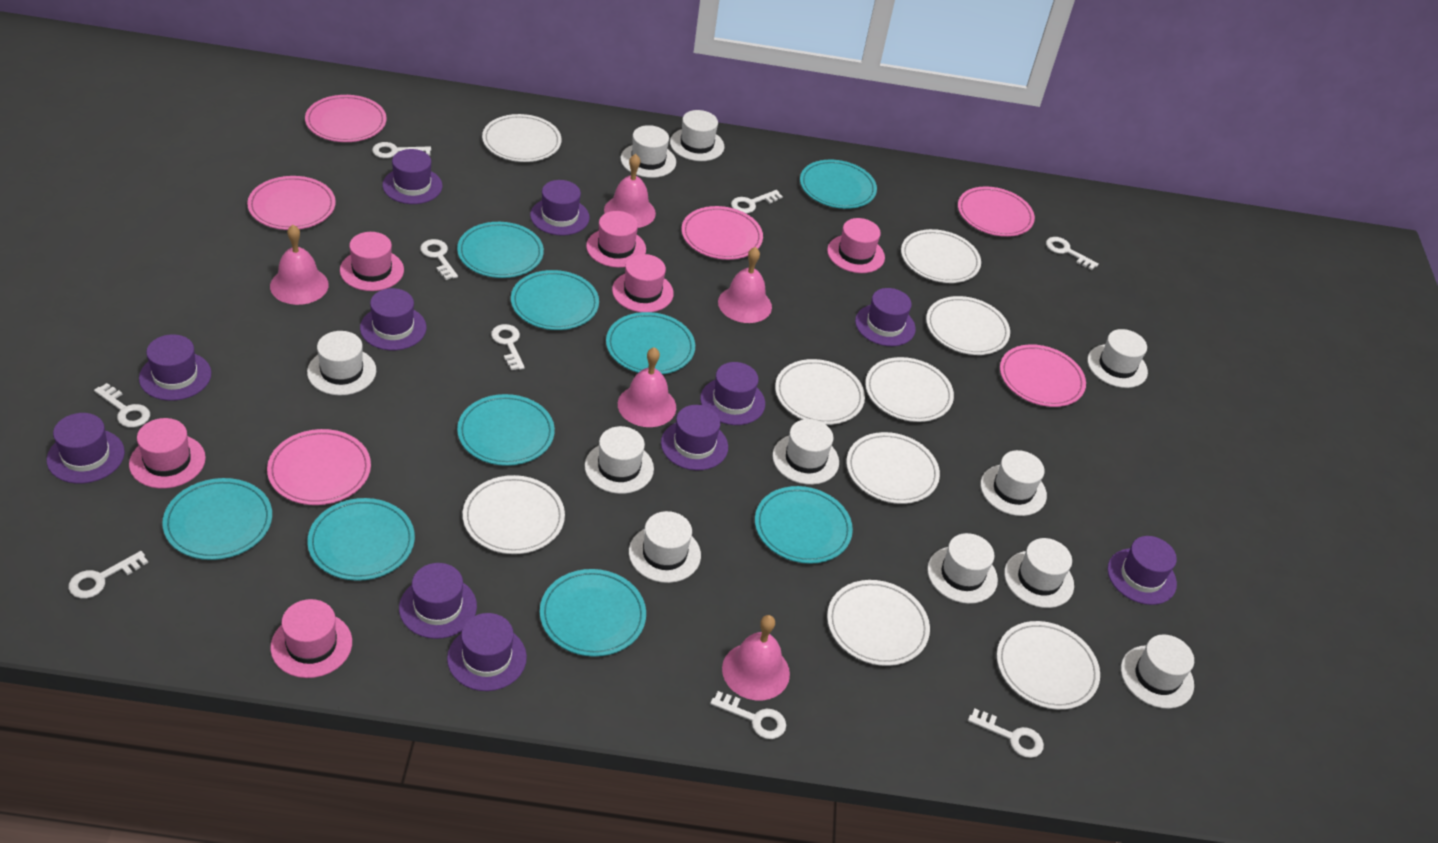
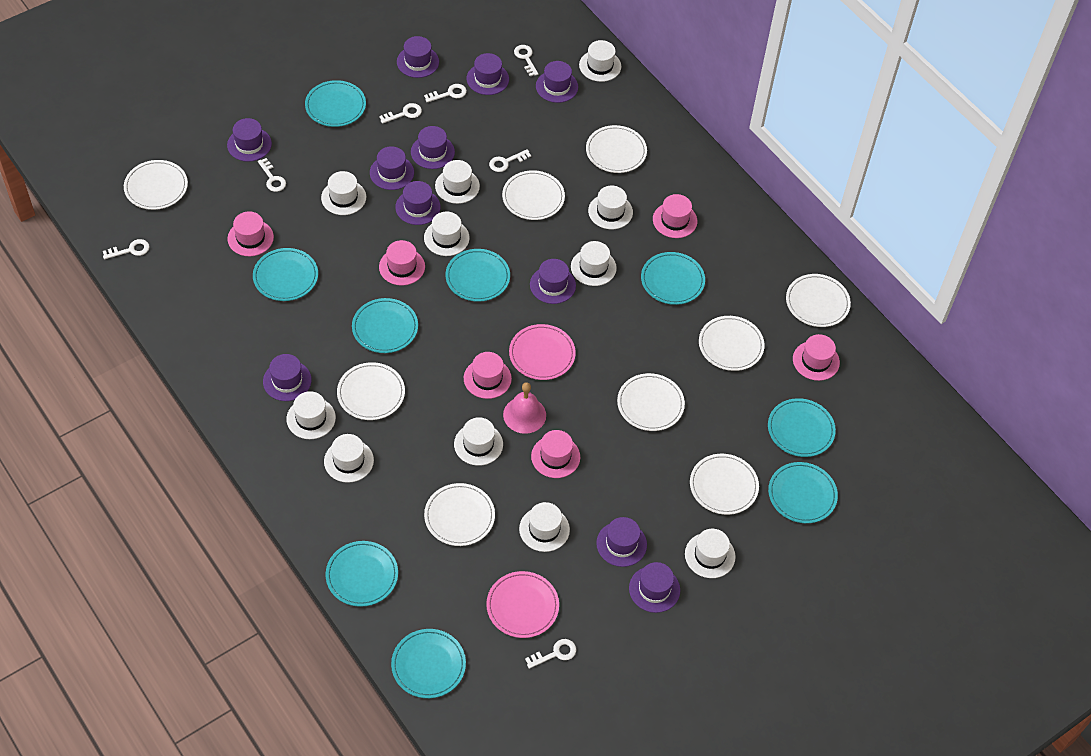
pink bell: [270,225,329,305] [604,154,656,228] [618,347,676,427] [718,247,772,323] [722,615,790,700] = 5 -> [503,382,546,434] = 1
pink plate: [247,176,336,230] [267,429,371,505] [305,95,387,142] [682,206,763,260] [958,186,1035,237] [1000,344,1086,407] = 6 -> [486,571,559,638] [509,324,576,380] = 2
white key: [69,551,148,598] [94,383,150,428] [372,142,431,158] [420,239,458,280] [491,324,525,370] [710,691,786,739] [731,190,783,214] [968,708,1044,758] [1046,237,1099,270] = 9 -> [103,239,150,259] [258,158,286,192] [379,103,422,124] [424,84,467,102] [489,149,531,172] [514,45,538,76] [525,639,576,669] = 7

